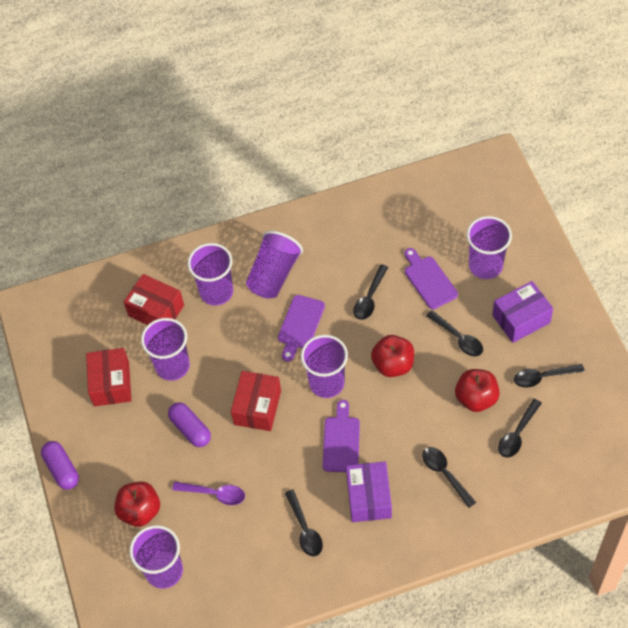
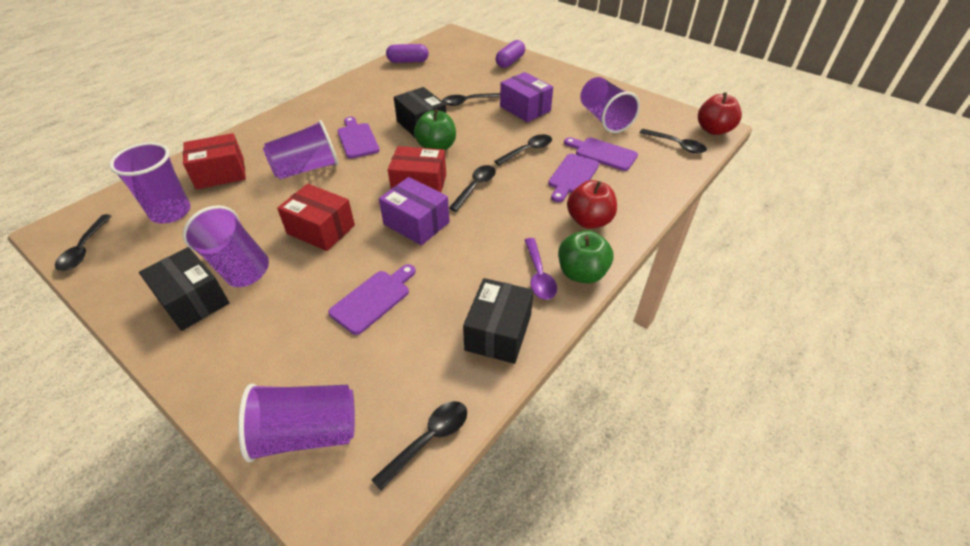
black box: none = 0 -> [139,247,229,331] [394,87,446,137] [463,278,534,364] = 3
green apple: none = 0 -> [414,109,456,150] [558,230,614,283] = 2
purple cup: [129,525,183,589] [141,318,190,381] [187,243,233,305] [246,231,303,299] [301,335,348,398] [466,216,512,279] = 6 -> [109,142,191,224] [183,205,269,287] [238,383,355,462] [263,120,339,179] [580,77,640,133] = 5
purple cutting board: [278,295,325,362] [323,400,360,472] [404,248,458,309] = 3 -> [328,264,416,335] [337,117,380,159] [548,154,599,202] [564,137,638,171] = 4
red apple: [114,481,160,527] [371,335,414,377] [455,369,500,412] = 3 -> [567,180,617,229] [698,92,742,135] = 2

